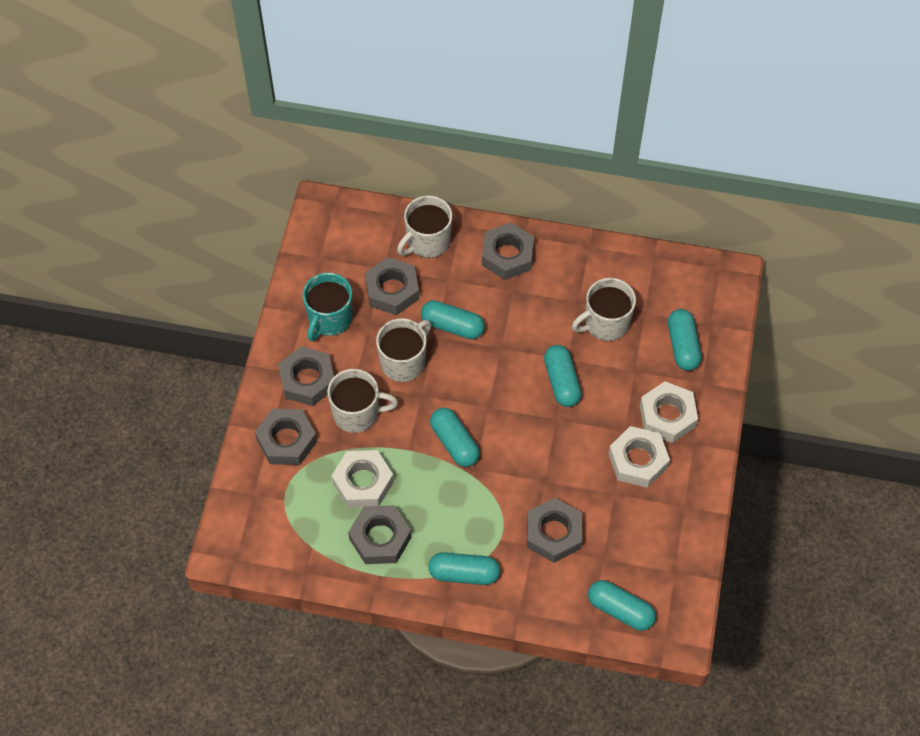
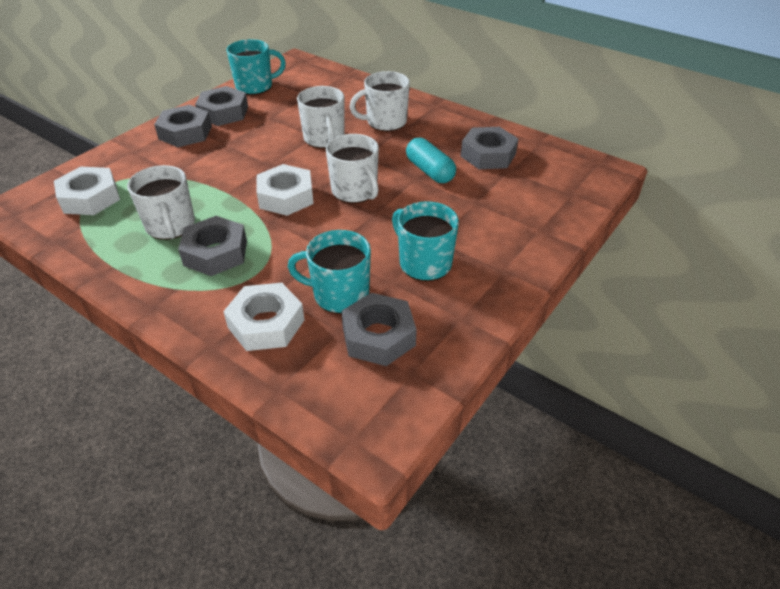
grey nut: [255,409,317,465] [278,346,334,406] [348,505,412,564] [365,257,419,315] [482,222,534,280] [527,498,582,563] = 6 -> [154,105,212,147] [178,216,247,276] [195,86,248,126] [341,293,417,366] [461,127,518,169] = 5
turquoise capsule: [421,300,485,339] [428,552,500,585] [430,408,480,467] [544,345,582,407] [588,580,656,631] [668,309,702,371] = 6 -> [406,138,456,183] = 1
turquoise mug: [303,273,352,341] = 1 -> [226,39,286,95] [288,230,371,314] [392,201,459,281] = 3

